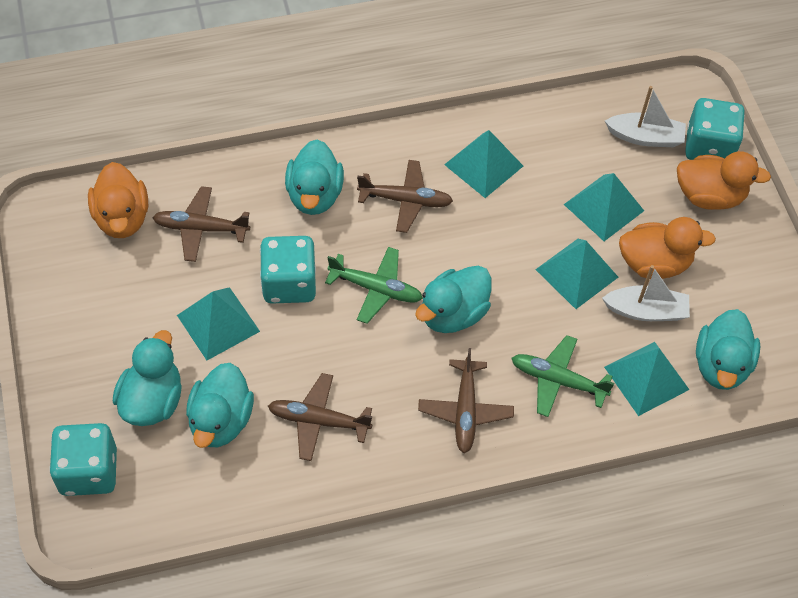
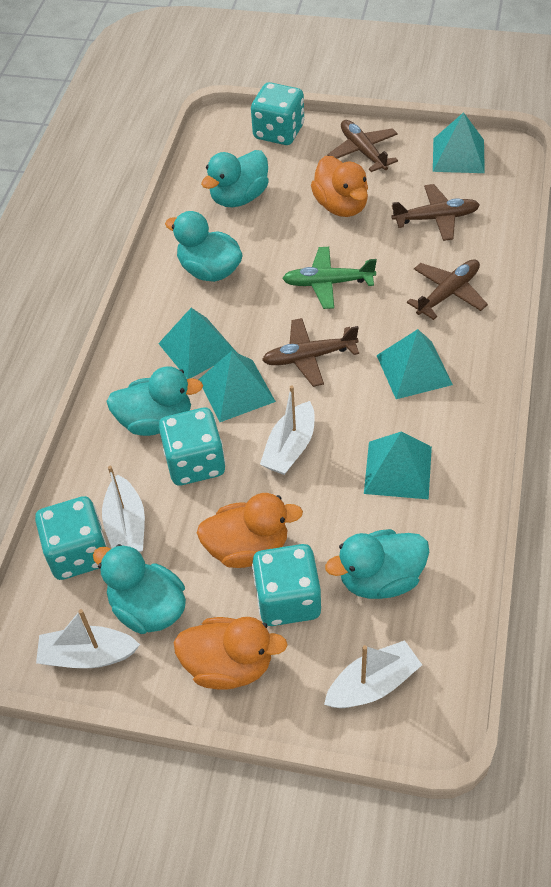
green plane: [325,247,423,324] [511,335,614,417] = 2 -> [282,247,377,309] = 1
turquoise dice: [49,423,117,496] [260,236,316,304] [685,98,745,160] = 3 -> [35,496,107,580] [159,408,225,485] [251,82,304,145] [252,544,321,626] = 4
white boat: [602,265,690,321] [605,86,686,147] = 2 -> [36,609,140,668] [102,466,145,553] [260,385,314,475] [324,640,422,708] = 4

